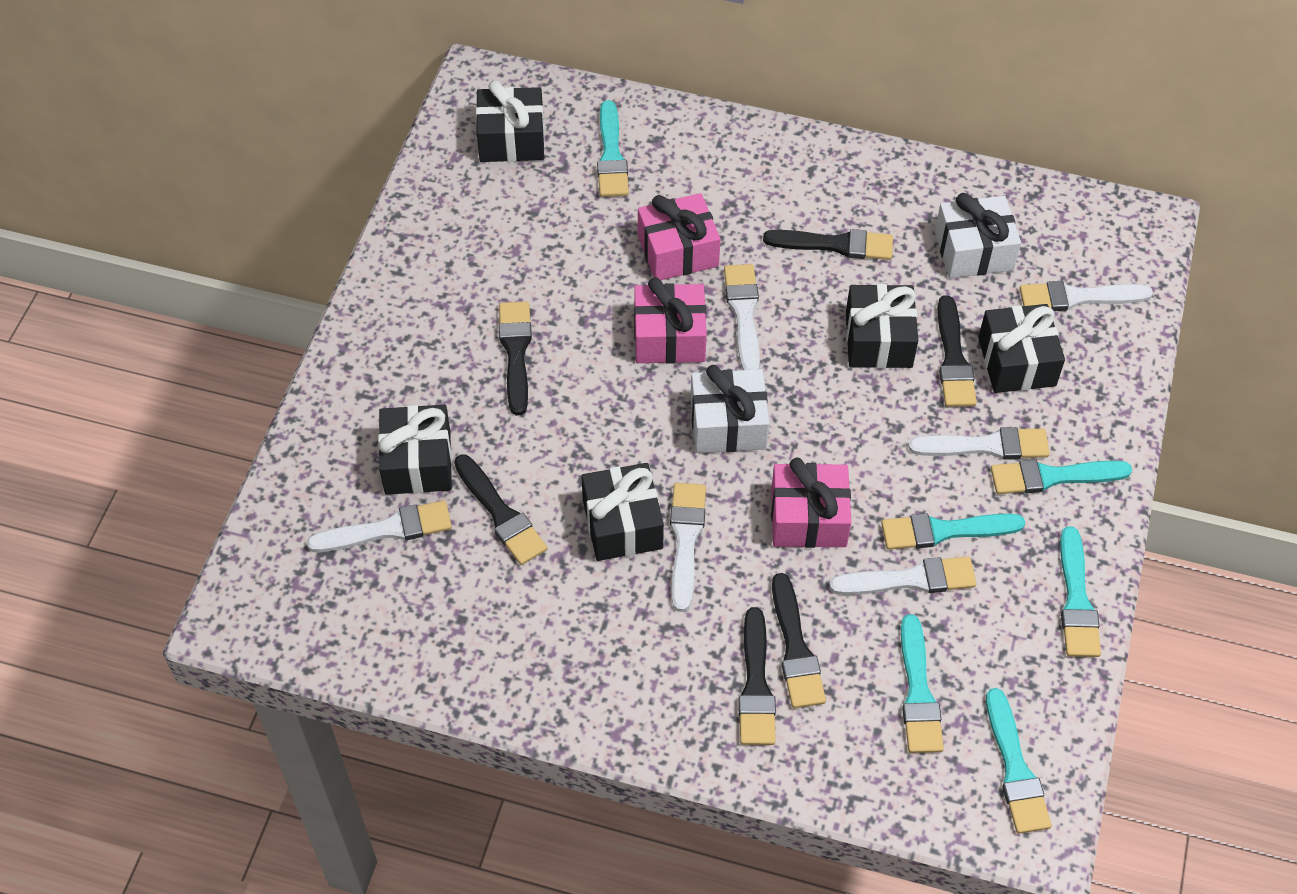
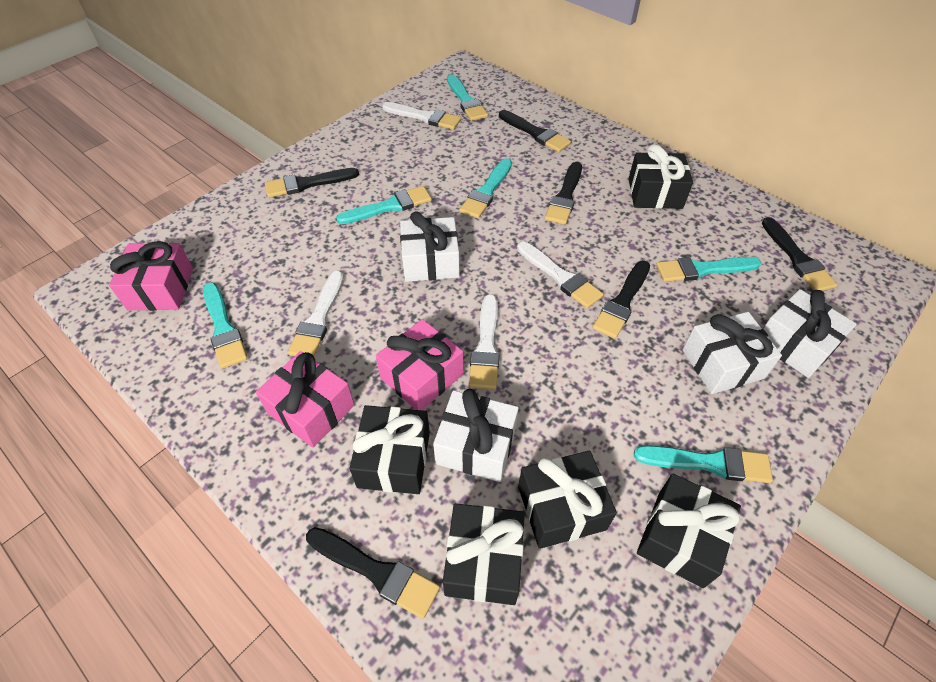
white brush: [307,500,452,552] [670,483,706,612] [724,264,760,370] [829,557,976,595] [908,427,1050,460] [1019,281,1153,311] = 6 -> [288,270,344,356] [382,102,461,130] [469,294,500,389] [517,241,604,308] = 4
white gift: [690,365,769,453] [935,193,1021,278] = 2 -> [400,211,460,282] [433,389,519,482] [683,312,782,394] [763,289,856,378] = 4

